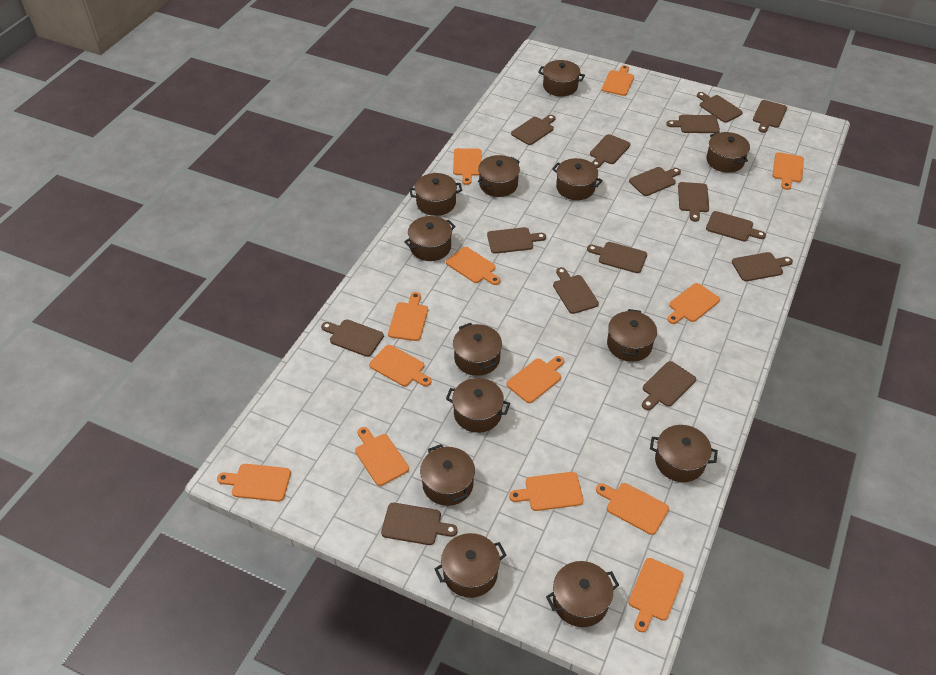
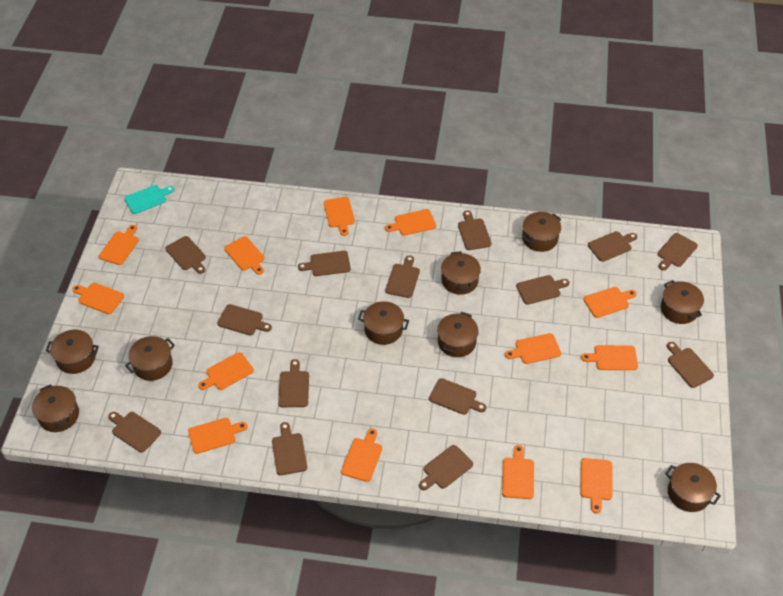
brown cutting board: [321,319,384,357] [381,503,457,545] [487,227,546,254] [511,115,556,145] [553,267,599,314] [587,242,647,273] [590,134,630,168] [629,167,681,196] [642,361,696,410] [666,115,720,133] [678,182,709,222] [697,92,743,123] [706,211,766,241] [732,252,793,281] [753,100,787,133] = 15 -> [108,412,161,452] [165,236,206,274] [217,304,272,335] [272,422,307,475] [278,359,309,407] [298,251,351,276] [385,255,420,298] [419,445,473,490] [429,378,486,415] [458,210,492,250] [516,275,570,305] [588,231,637,262] [658,233,698,270] [667,342,714,388] = 14
brown pot: [404,216,456,261] [409,173,462,216] [420,444,475,506] [434,533,506,598] [446,378,510,433] [453,323,502,376] [478,155,520,197] [538,60,585,97] [546,561,619,627] [552,158,603,200] [607,309,657,362] [650,425,718,482] [706,132,750,173] = 13 -> [32,384,79,432] [46,330,99,374] [125,336,175,381] [358,301,409,345] [437,312,479,357] [441,251,481,295] [522,212,561,252] [661,280,704,324] [665,463,721,512] = 9
turquoise cutting board: none = 0 -> [124,185,174,214] = 1

